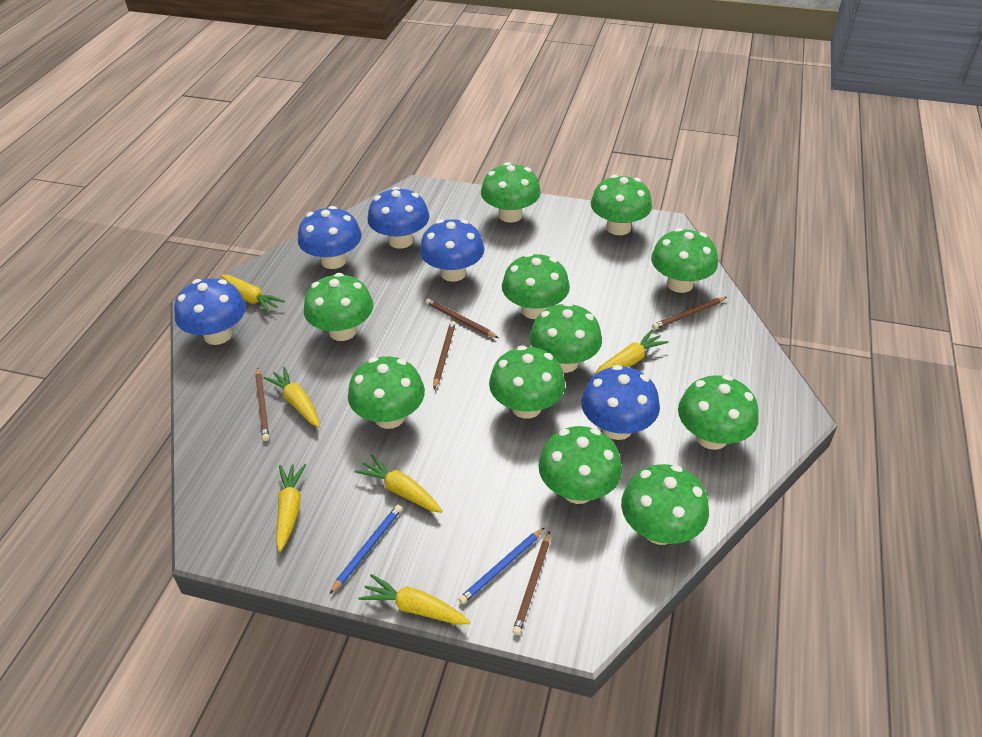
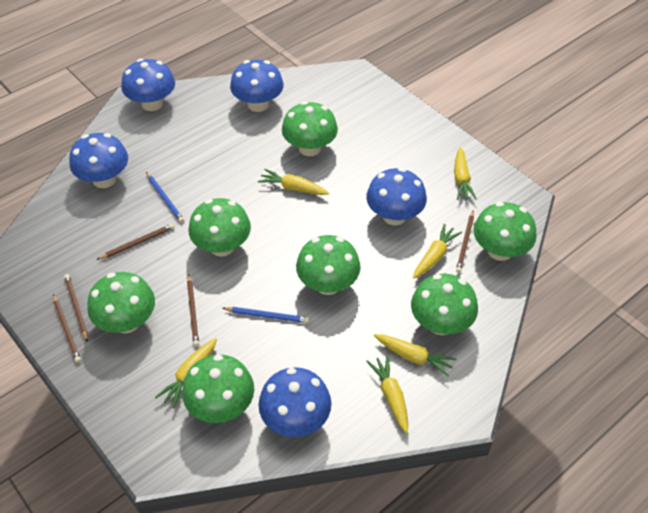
green mushroom: [304,273,373,341] [348,356,425,429] [481,162,541,223] [489,345,565,419] [502,253,570,319] [530,302,602,373] [538,426,622,504] [591,175,652,235] [621,464,709,545] [651,228,718,293] [678,375,759,450] = 11 -> [87,272,155,334] [182,354,254,423] [188,198,251,257] [282,101,338,156] [296,235,361,295] [411,274,478,335] [473,202,537,261] = 7

